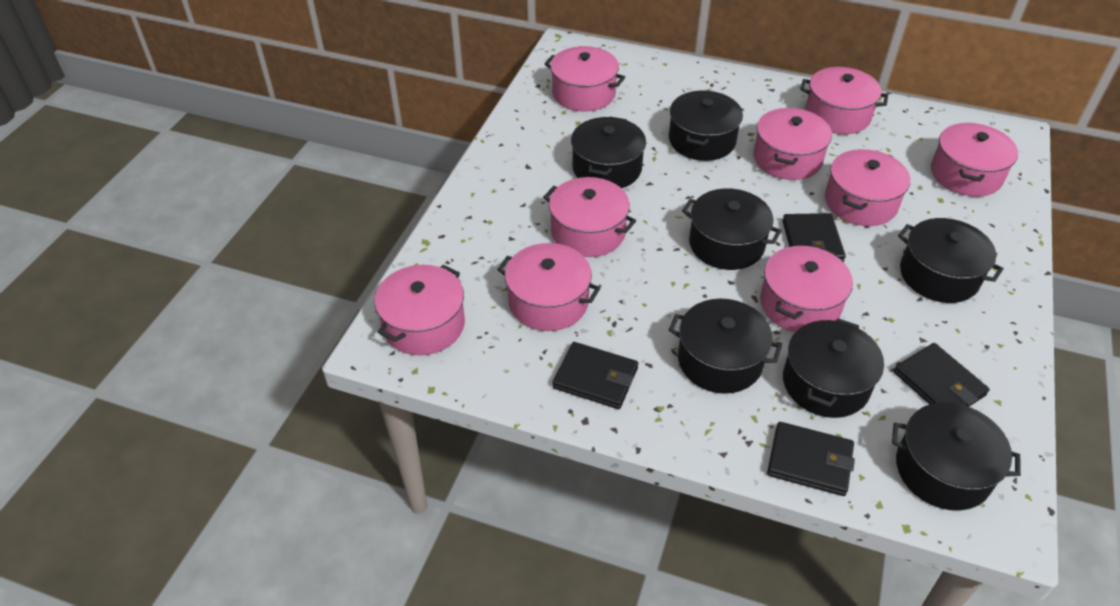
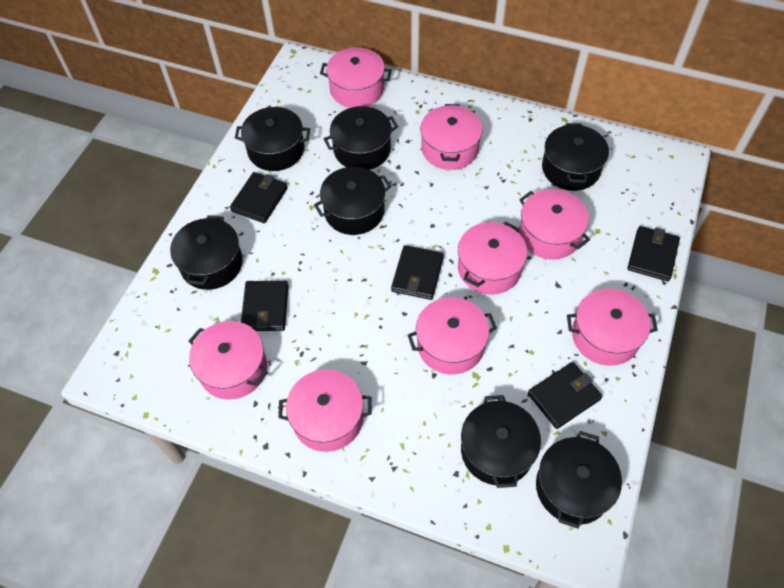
black wallet: [553,342,638,409] [767,422,855,496] [782,213,846,262] [894,343,990,407] = 4 -> [230,172,288,223] [241,281,289,331] [391,245,444,300] [528,362,602,429] [627,226,680,282] = 5
pink pot: [375,265,465,355] [497,243,600,331] [543,177,636,257] [544,46,625,111] [753,108,832,180] [760,246,853,332] [800,67,888,134] [825,149,910,226] [931,123,1018,197] = 9 -> [188,321,268,400] [278,370,372,452] [320,47,392,108] [408,297,497,375] [420,104,483,170] [458,221,527,295] [519,189,590,260] [567,288,658,366] = 8

